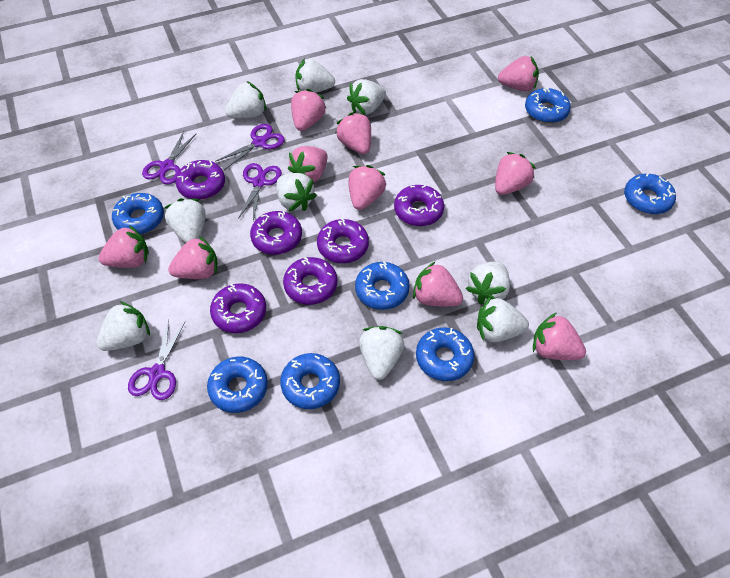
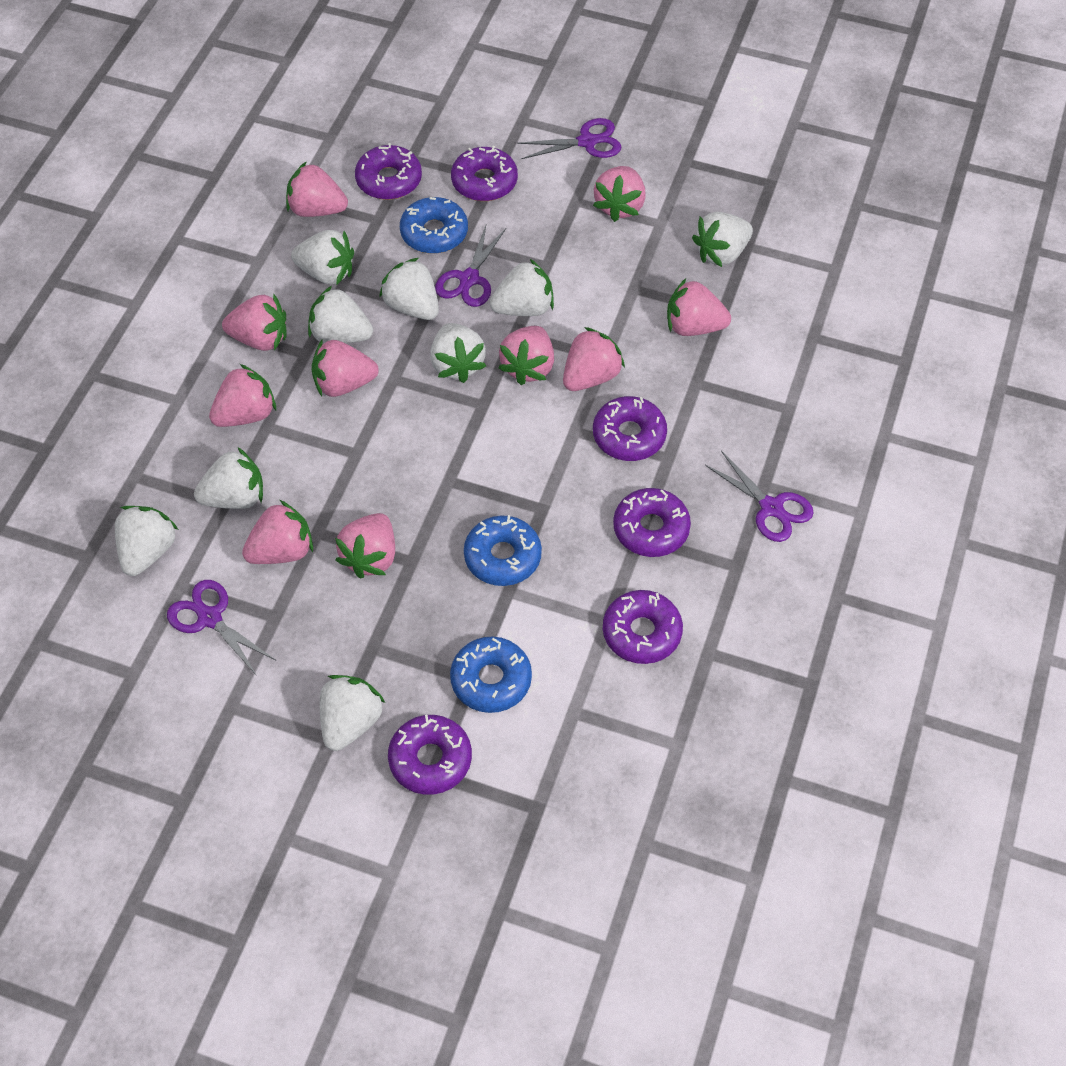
blue donut: [112,193,164,235] [207,356,268,413] [280,353,340,409] [355,261,410,310] [416,328,474,381] [525,87,571,123] [624,173,676,214] = 7 -> [400,197,468,254] [450,637,532,713] [464,515,542,586] = 3

